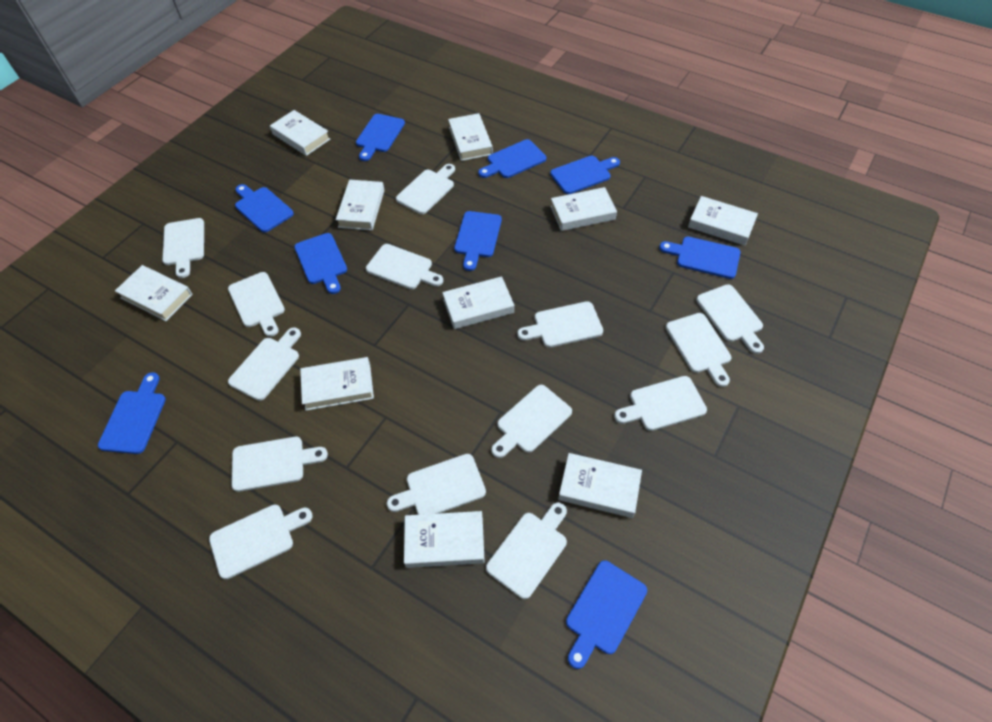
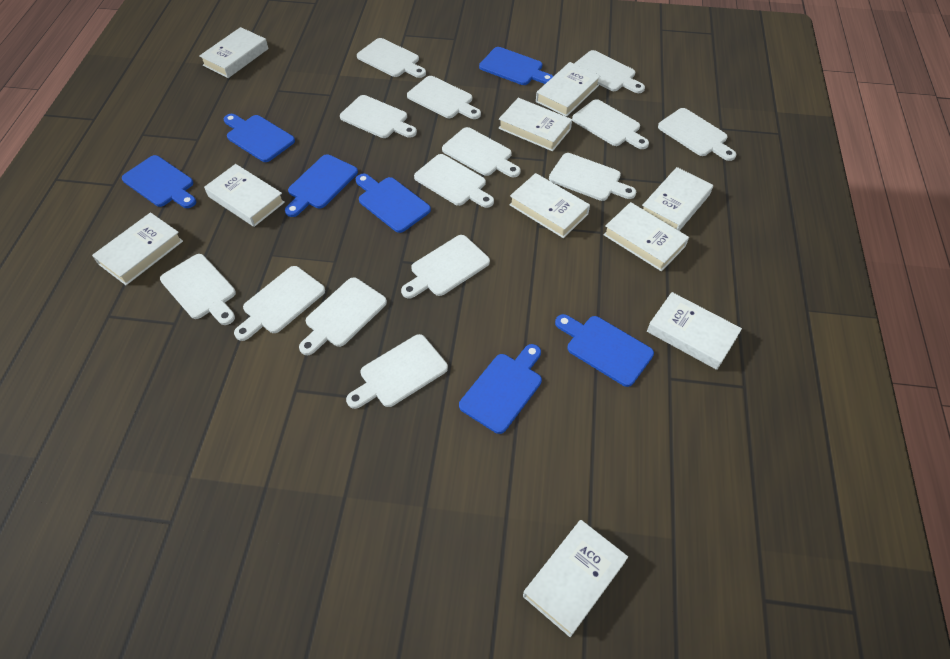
blue cutting board: [98,372,166,454] [235,184,294,233] [294,233,347,294] [356,114,405,161] [454,211,502,271] [478,139,546,178] [550,156,620,194] [566,561,647,669] [659,237,740,279] = 9 -> [122,155,196,208] [224,114,295,162] [285,154,358,217] [356,174,431,233] [459,344,542,434] [479,47,554,85] [555,314,654,387] = 7

